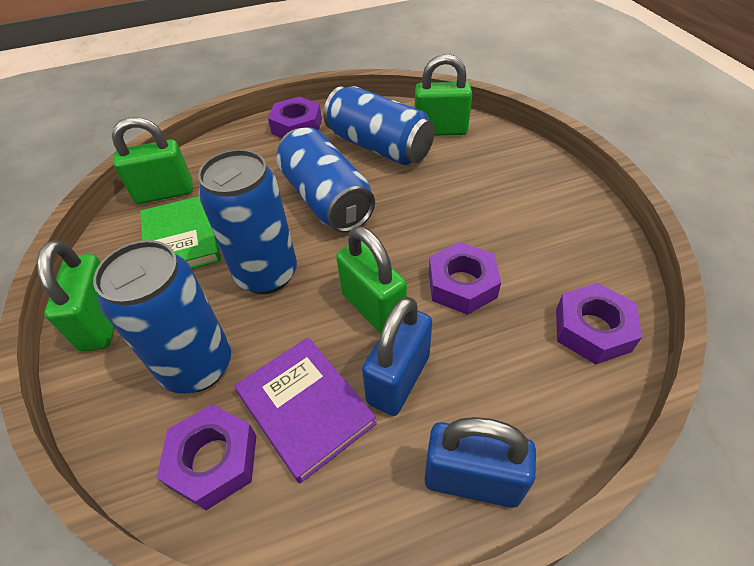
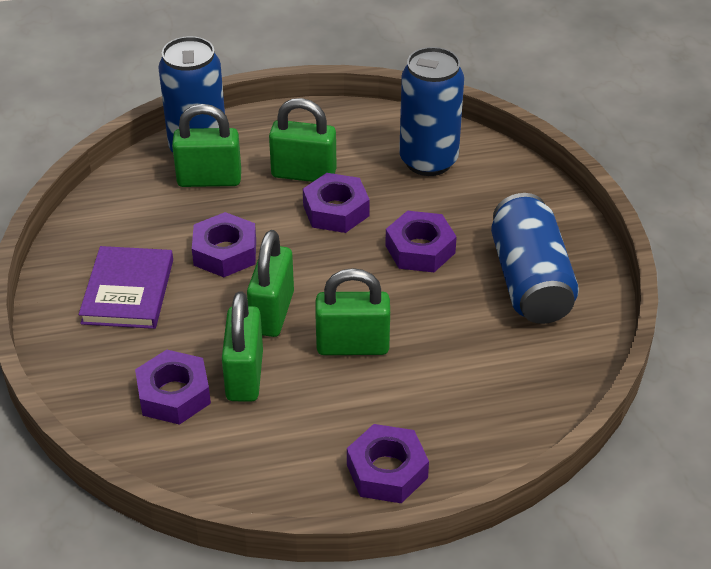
blue can: [93,240,231,394] [198,149,297,294] [276,127,375,233] [323,86,435,165] = 4 -> [158,36,225,152] [399,47,464,176] [491,193,579,324] = 3
blue padlock: [362,296,432,416] [424,417,536,508] = 2 -> none = 0
green book: [140,196,221,269] = 1 -> none = 0
green padlock: [37,240,114,352] [112,117,193,204] [336,226,407,334] [415,54,472,136] = 4 -> [172,104,241,187] [222,291,263,402] [247,230,294,337] [269,98,336,182] [315,268,390,355] = 5
purple nut: [156,405,256,510] [268,96,322,138] [429,242,501,315] [556,283,642,365] = 4 -> [135,350,211,425] [192,212,256,277] [303,173,370,233] [347,424,429,503] [385,211,457,272] = 5

